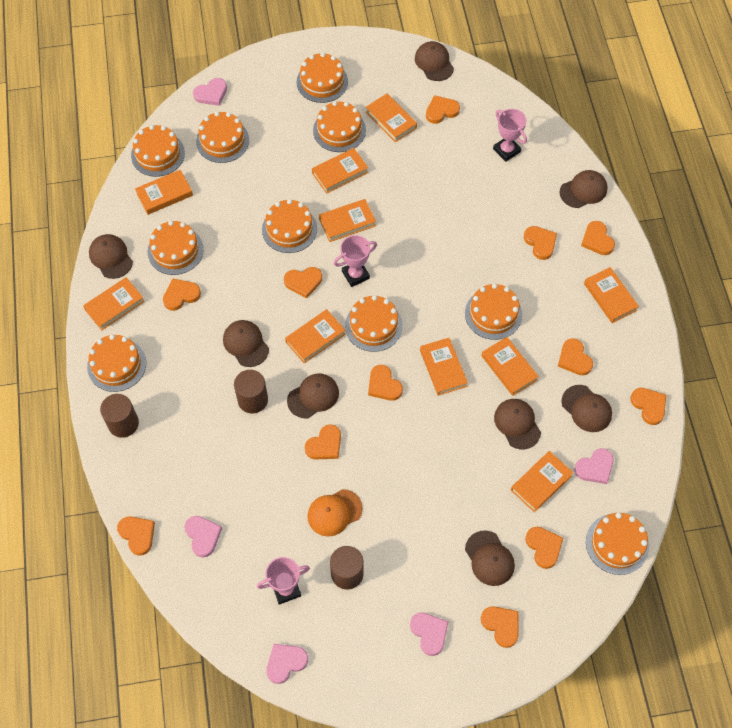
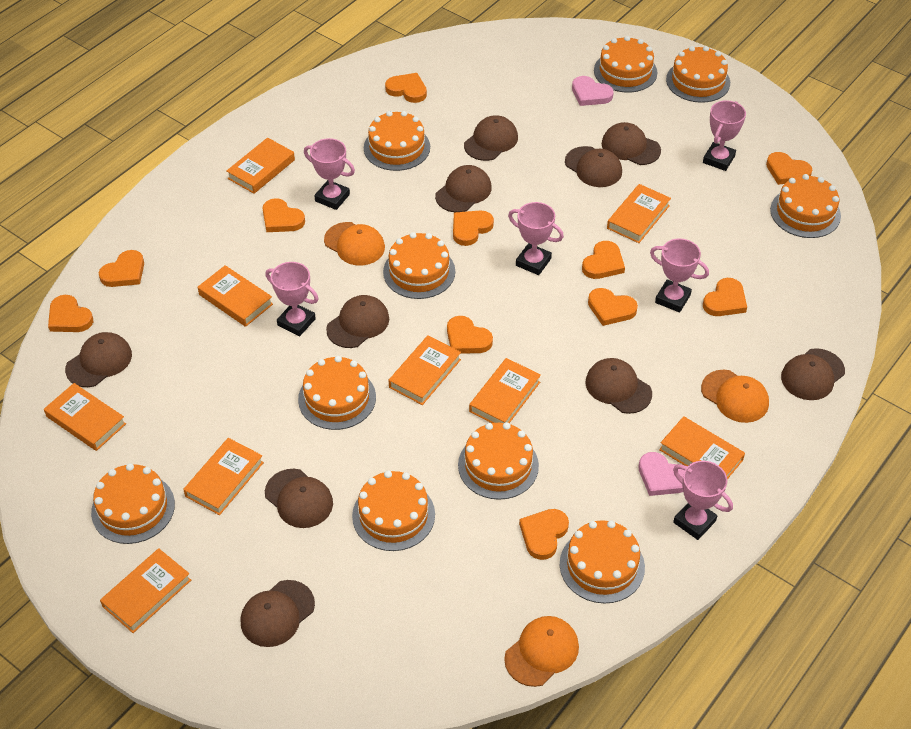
brown cap: [89,234,133,279] [223,320,269,367] [287,373,339,418] [415,41,454,81] [465,531,515,586] [494,399,541,449] [560,170,608,208] [561,385,612,432] = 8 -> [65,332,132,387] [241,580,315,647] [265,469,333,528] [326,295,389,348] [435,165,492,212] [464,115,518,161] [565,146,622,187] [586,358,652,414] [602,122,661,165] [781,348,845,400] = 10
brown cylinder: [100,394,139,438] [234,370,268,414] [330,546,364,590] = 3 -> none = 0
orange book: [83,277,145,330] [135,170,193,215] [285,309,345,363] [312,148,368,194] [319,199,376,242] [366,94,417,142] [420,338,468,396] [481,337,539,396] [511,451,573,512] [584,267,639,323] = 10 -> [44,383,126,451] [100,548,191,633] [183,438,264,515] [198,265,273,327] [226,138,295,194] [389,336,461,405] [469,358,541,423] [607,184,671,243] [659,416,745,479] = 9
orange cap: [307,489,363,537] = 1 -> [324,222,385,266] [504,616,579,687] [701,370,769,423] = 3
orange heart: [117,516,155,556] [163,279,201,311] [284,267,322,298] [305,424,341,460] [368,365,403,401] [426,95,460,124] [481,606,518,648] [524,226,557,260] [525,527,563,569] [558,338,593,375] [581,221,615,255] [630,388,666,425] = 12 -> [48,295,93,332] [99,250,144,287] [262,198,305,232] [385,73,427,103] [447,316,493,354] [453,210,494,246] [519,509,569,560] [582,241,625,279] [588,288,638,326] [703,278,747,316] [766,152,812,185] = 11
pink heart: [184,516,222,558] [193,78,227,106] [266,644,308,684] [410,612,448,656] [574,448,614,484] = 5 -> [572,76,614,106] [638,452,685,496] = 2
pink trophy: [257,557,310,605] [334,235,377,287] [493,109,527,162] = 3 -> [265,262,319,337] [304,138,355,210] [508,202,564,275] [650,238,709,313] [673,461,733,540] [703,100,746,171] = 6

